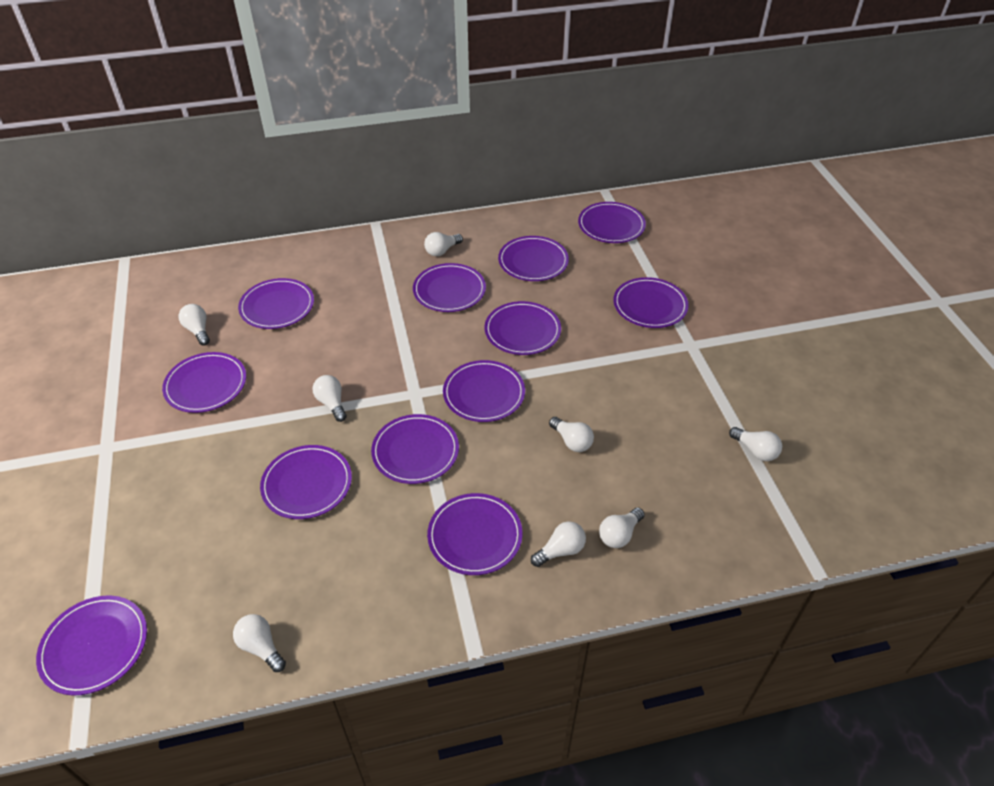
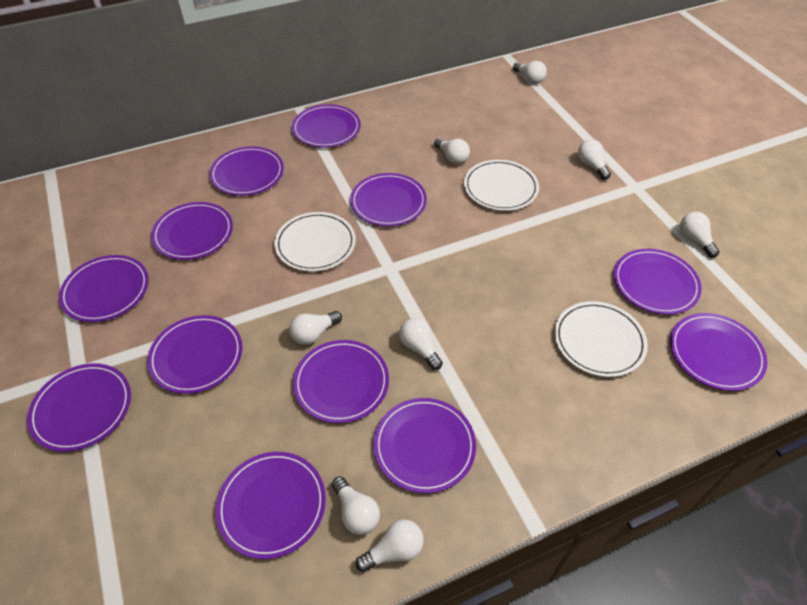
white plate: none = 0 -> [274,212,356,272] [464,160,539,211] [555,301,648,377] = 3

